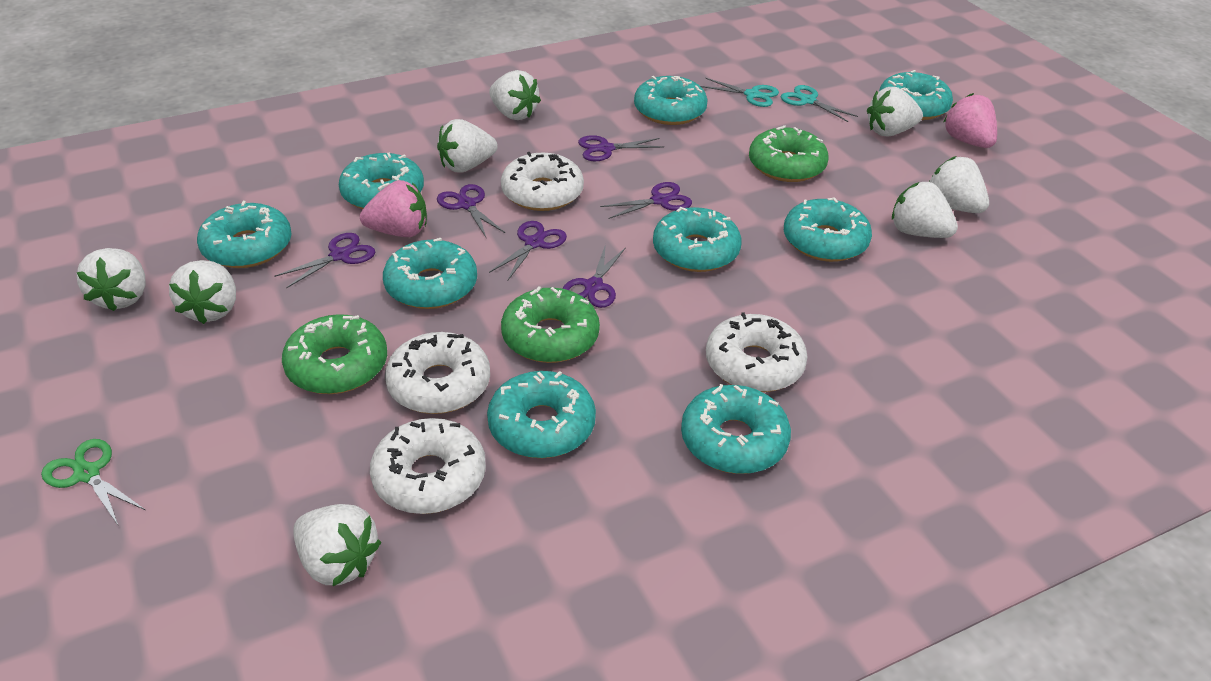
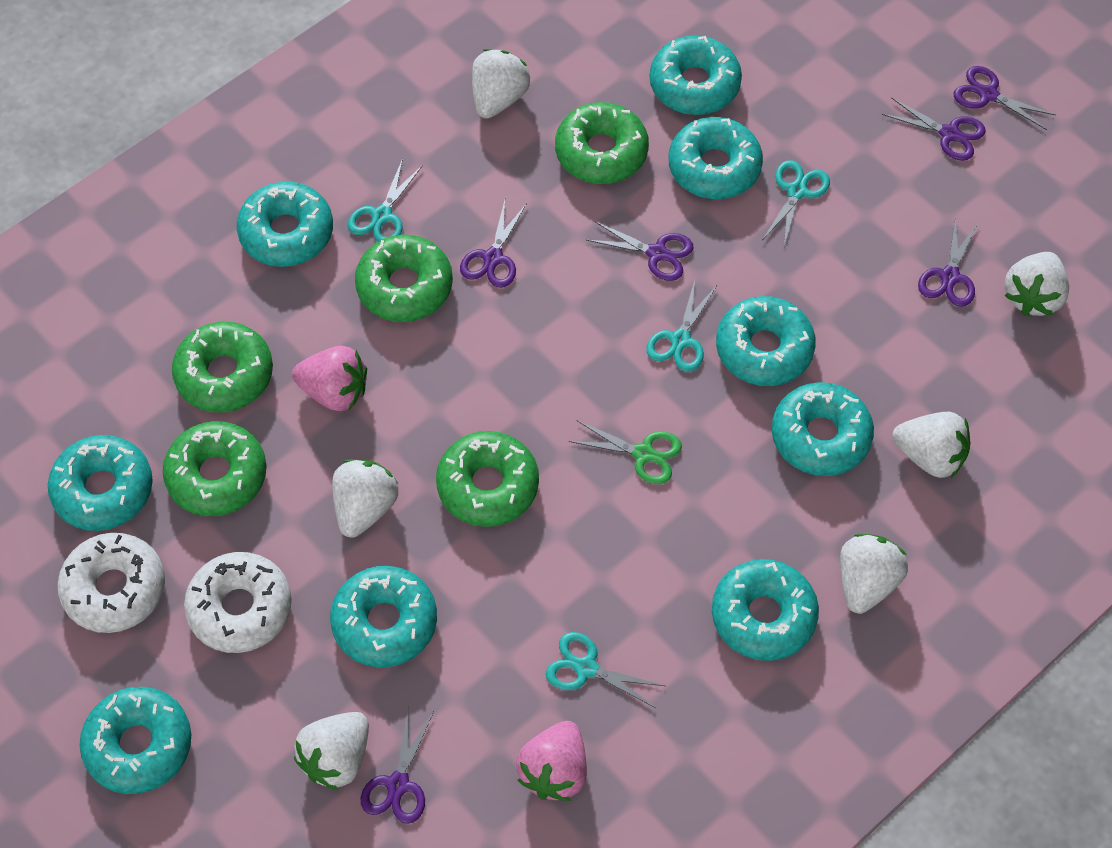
green donut: [282,314,387,394] [501,286,600,363] [749,125,829,182] = 3 -> [163,421,267,516] [172,322,273,412] [355,234,453,322] [436,431,539,527] [555,102,649,184] = 5
turquoise scissors: [701,78,779,107] [781,85,858,122] = 2 -> [348,158,423,242] [546,632,665,708] [646,280,717,372] [763,160,830,247] = 4
white donut: [370,418,486,514] [385,332,490,414] [501,152,584,211] [706,312,808,392] = 4 -> [57,533,165,633] [184,552,292,653] = 2
white strawberry: [76,248,146,311] [169,260,236,324] [294,504,381,587] [437,119,498,173] [489,70,541,120] [867,87,923,137] [892,182,958,238] [929,156,989,213] = 8 -> [294,712,369,790] [332,459,398,538] [472,49,530,119] [840,534,908,614] [892,412,970,478] [1004,252,1069,316] = 6

